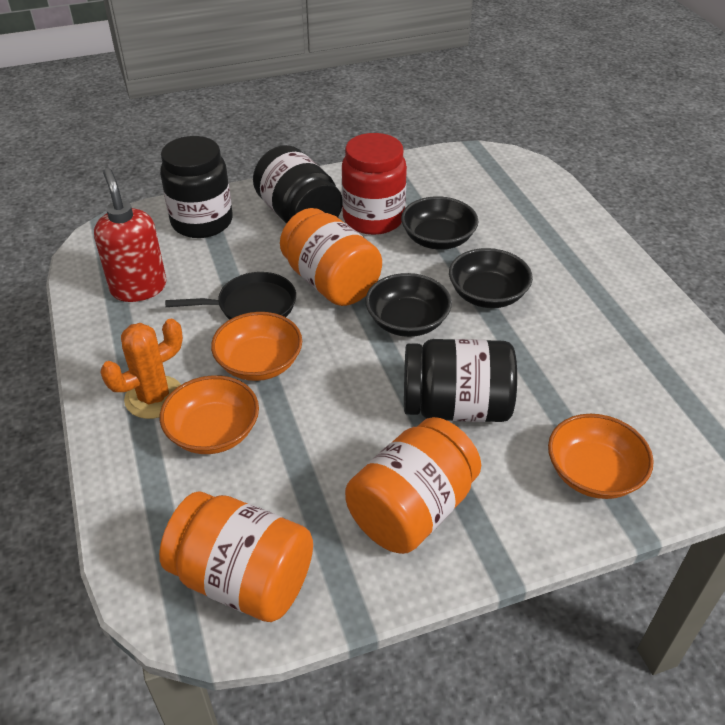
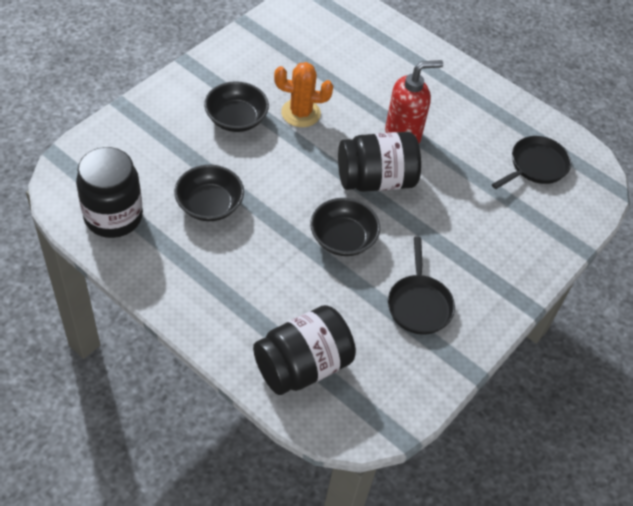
black pan: [165,272,296,320] = 1 -> [388,237,455,335] [492,136,571,189] = 2
orange bowl: [160,375,259,454] [211,312,302,381] [548,414,654,499] = 3 -> none = 0
orange jar: [159,491,313,622] [280,208,382,306] [345,417,481,554] = 3 -> none = 0
red jar: [342,133,407,235] = 1 -> none = 0

